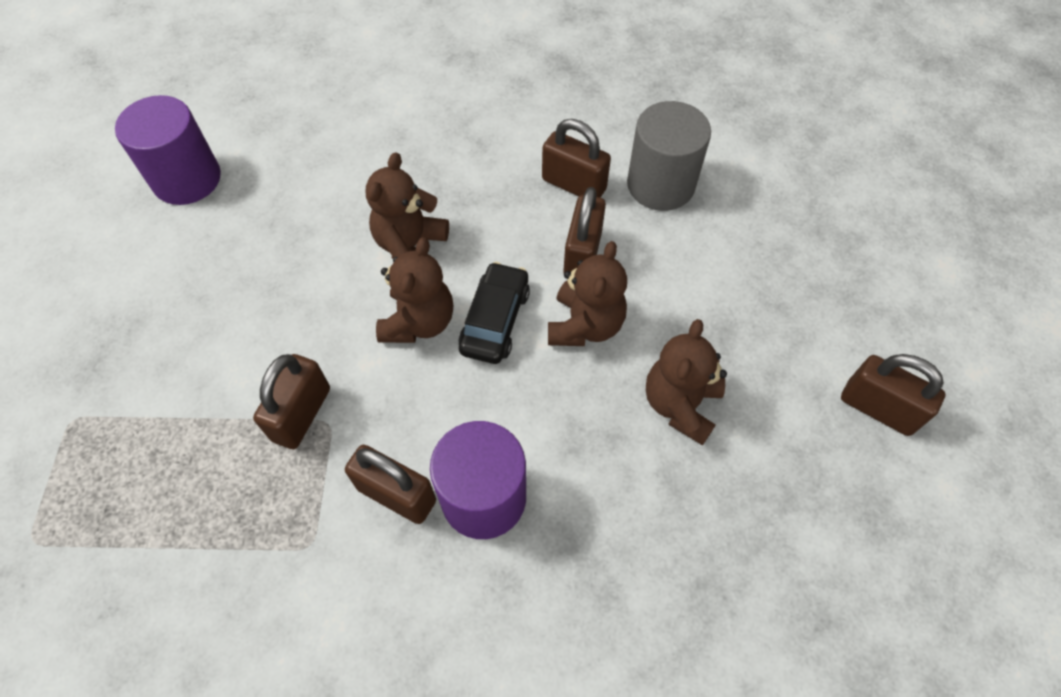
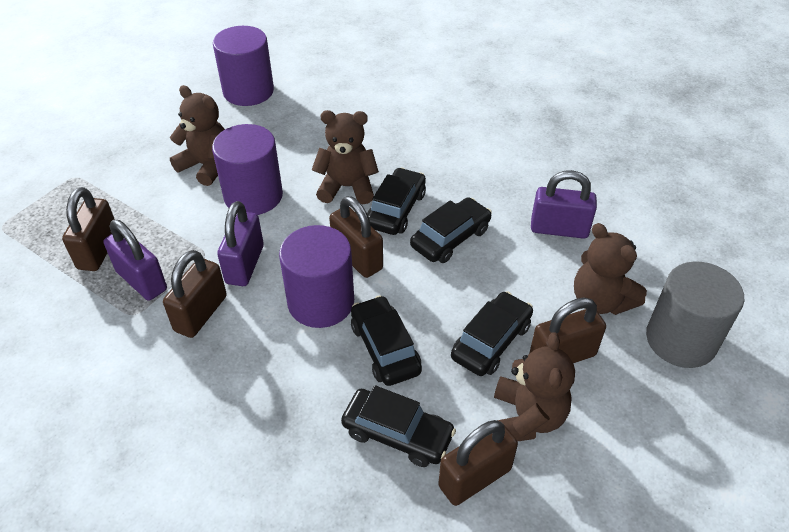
black car: [459,262,530,364] = 1 -> [341,385,456,467] [351,295,422,386] [367,167,426,235] [410,197,492,263] [451,291,533,376] = 5
purple cylinder: [115,95,221,205] [430,421,526,539] = 2 -> [212,124,283,215] [213,26,274,106] [279,225,354,328] = 3
purple padlock: none = 0 -> [104,220,167,301] [217,201,264,286] [531,170,597,239] = 3

